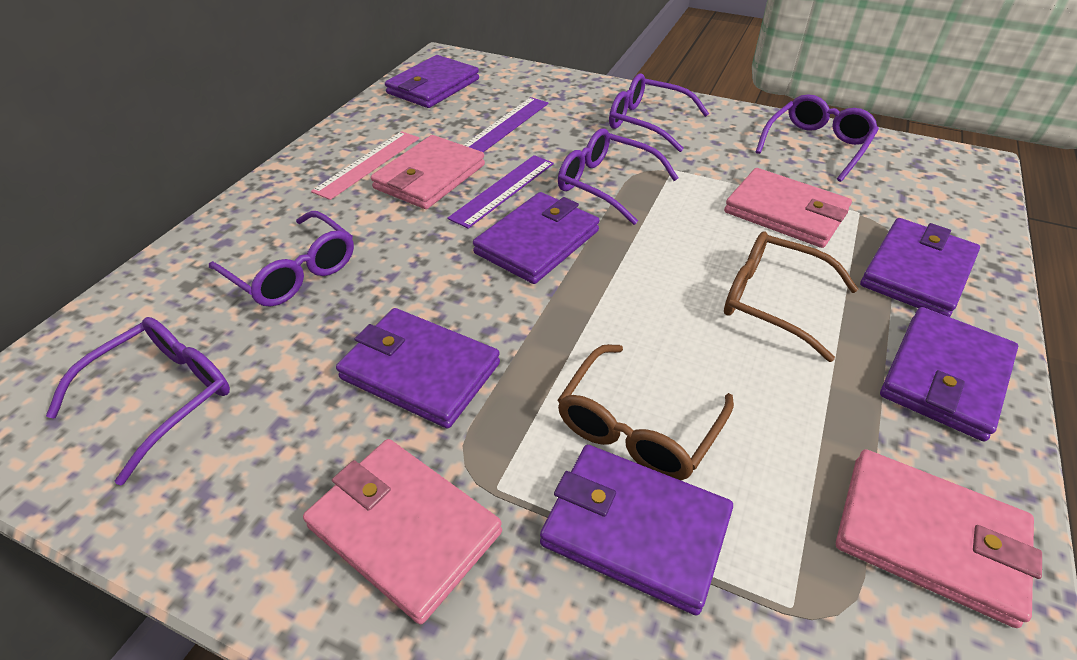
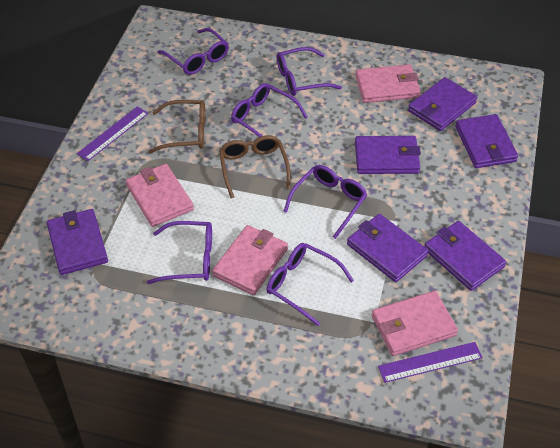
pink ruler: [311,131,419,200] = 1 -> none = 0
purple glasses: [46,317,230,485] [209,211,354,307] [558,129,679,225] [609,74,709,152] [756,94,879,182] = 5 -> [147,221,212,284] [157,28,229,75] [231,83,308,137] [266,243,354,326] [277,47,342,96] [283,165,367,239] = 6

